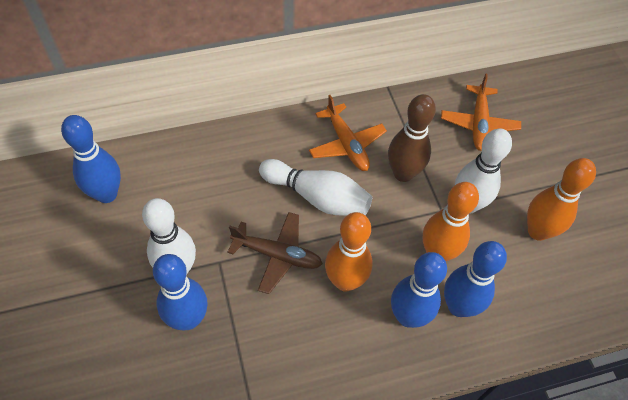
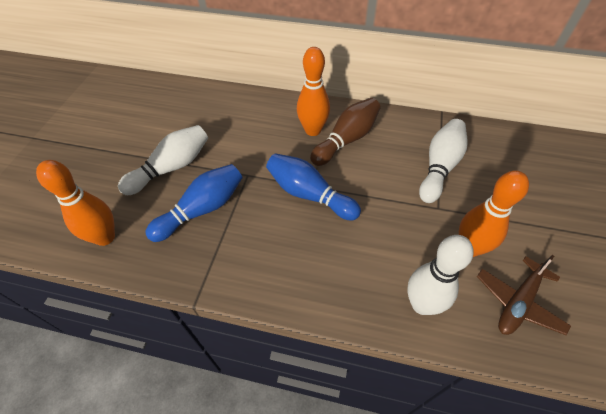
blue bowling pin: [61,115,121,203] [153,254,208,330] [391,252,447,328] [444,241,507,317] = 4 -> [145,164,242,242] [266,153,361,220] = 2
orange plane: [309,95,387,171] [441,74,521,151] = 2 -> none = 0

